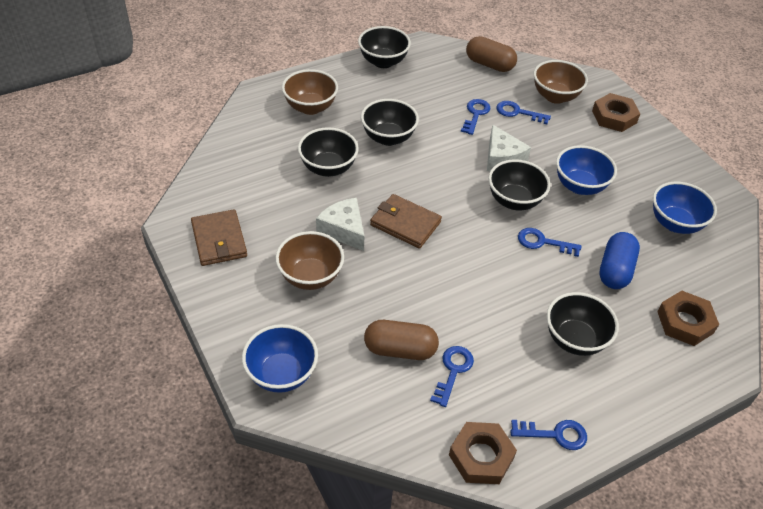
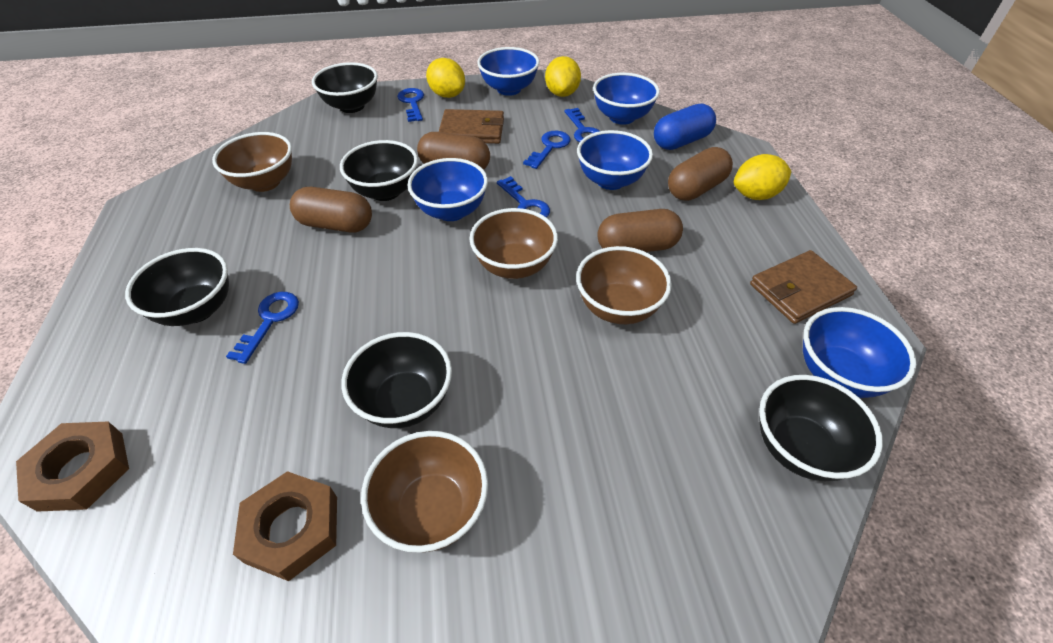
blue bowl: [242,324,318,393] [556,145,617,195] [653,182,717,234] = 3 -> [407,158,488,221] [477,47,539,96] [577,130,653,190] [593,73,660,125] [803,307,916,398] = 5
brown bowl: [275,231,344,290] [282,69,338,115] [534,60,588,104] = 3 -> [212,132,292,192] [361,431,488,553] [469,208,558,279] [576,246,672,324] = 4
brown capsule: [364,320,439,360] [466,36,517,72] = 2 -> [290,187,372,233] [417,132,490,170] [597,209,683,252] [668,147,733,201] = 4
brown nut: [449,422,517,484] [592,93,640,132] [657,291,719,346] = 3 -> [16,422,129,512] [233,471,337,581] = 2
white cheese: [316,198,364,251] [487,125,531,171] = 2 -> none = 0
yellow lemon: none = 0 -> [426,58,465,98] [545,56,581,97] [734,154,791,200] = 3

